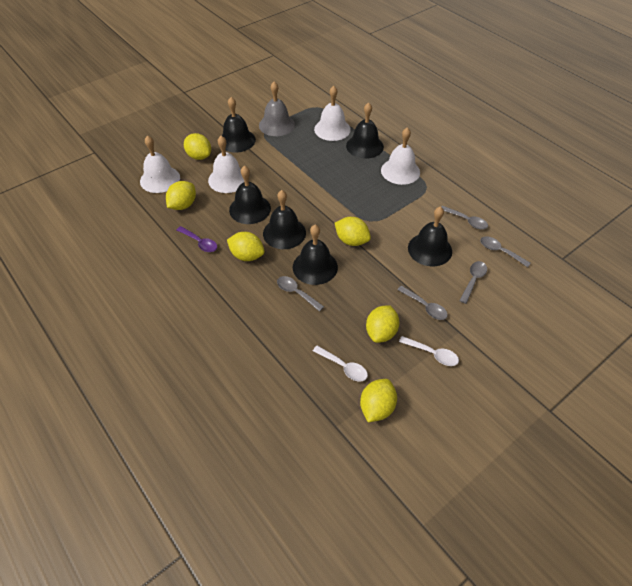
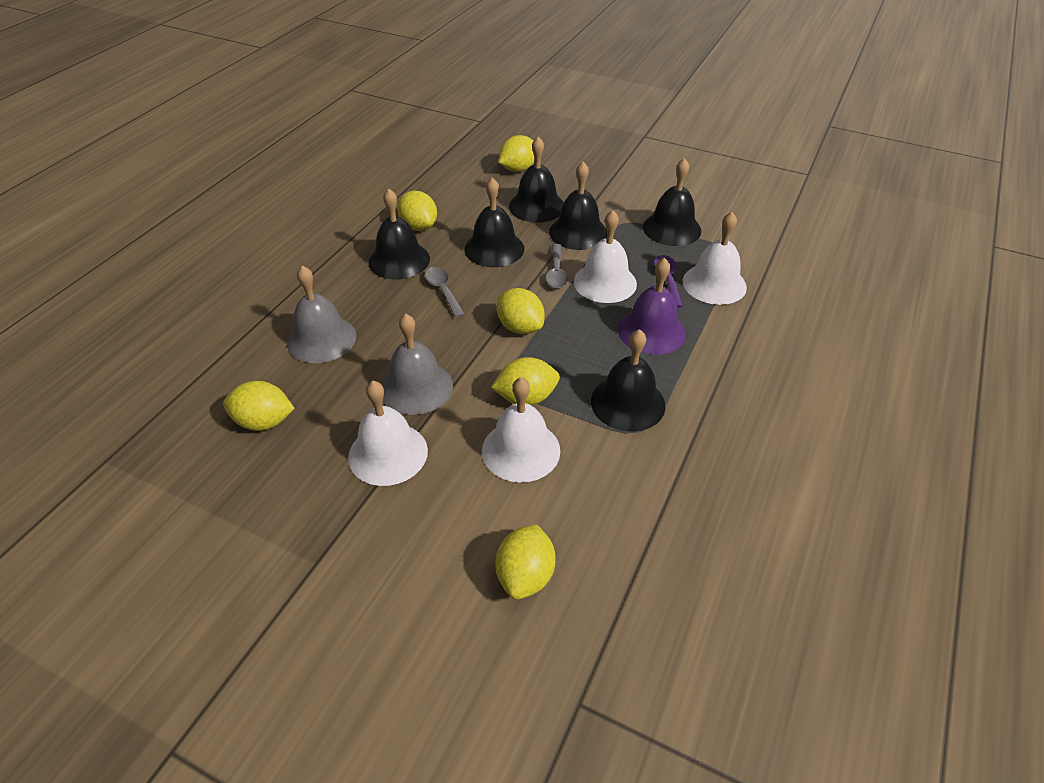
grey bell: [259,82,295,136] = 1 -> [287,266,356,363] [381,314,453,415] = 2
grey spoon: [277,276,324,312] [397,285,448,320] [441,206,488,229] [459,261,487,304] [480,236,531,267] = 5 -> [425,267,465,318] [546,244,568,289] = 2
purple bell: none = 0 -> [618,258,686,355] = 1
white spoon: [313,346,368,381] [399,336,459,366] = 2 -> none = 0

